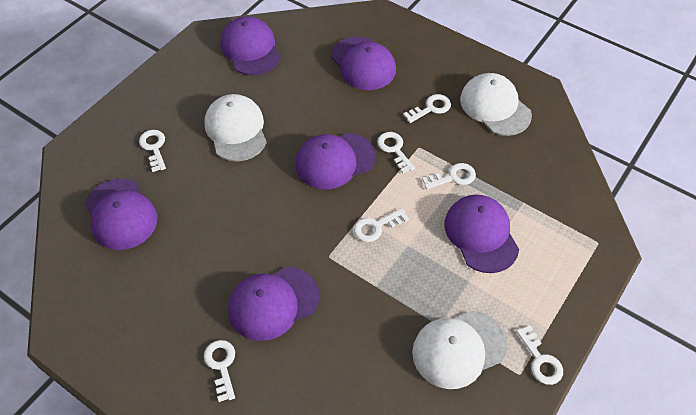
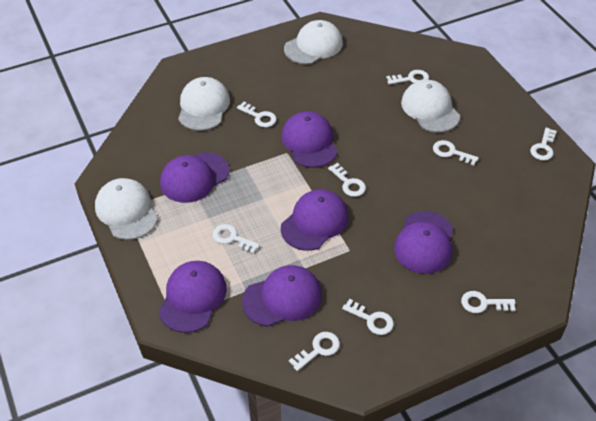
white cap: [204,94,267,161] [412,311,507,389] [460,73,532,136] = 3 -> [95,178,158,240] [178,77,230,131] [284,20,343,64] [401,80,460,132] = 4
white key: [139,130,166,172] [204,340,235,402] [354,208,409,242] [377,132,415,173] [403,94,451,123] [422,163,476,189] [516,325,563,385] = 7 -> [213,224,260,254] [237,102,277,127] [289,332,340,371] [328,163,366,197] [342,299,394,335] [386,70,429,85] [433,140,479,166] [461,291,515,313] [530,128,557,161] = 9

